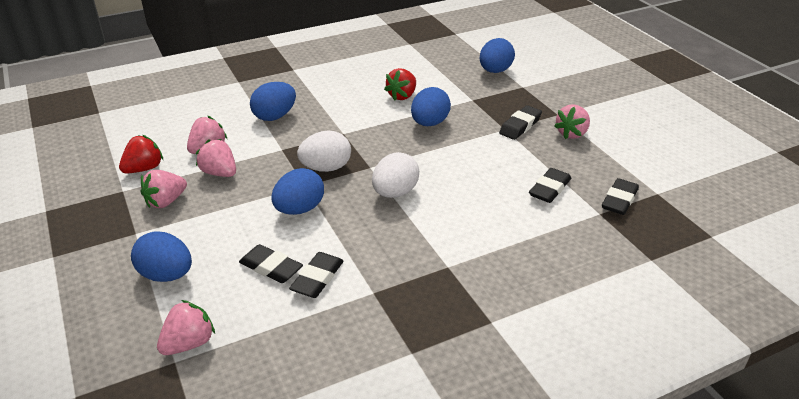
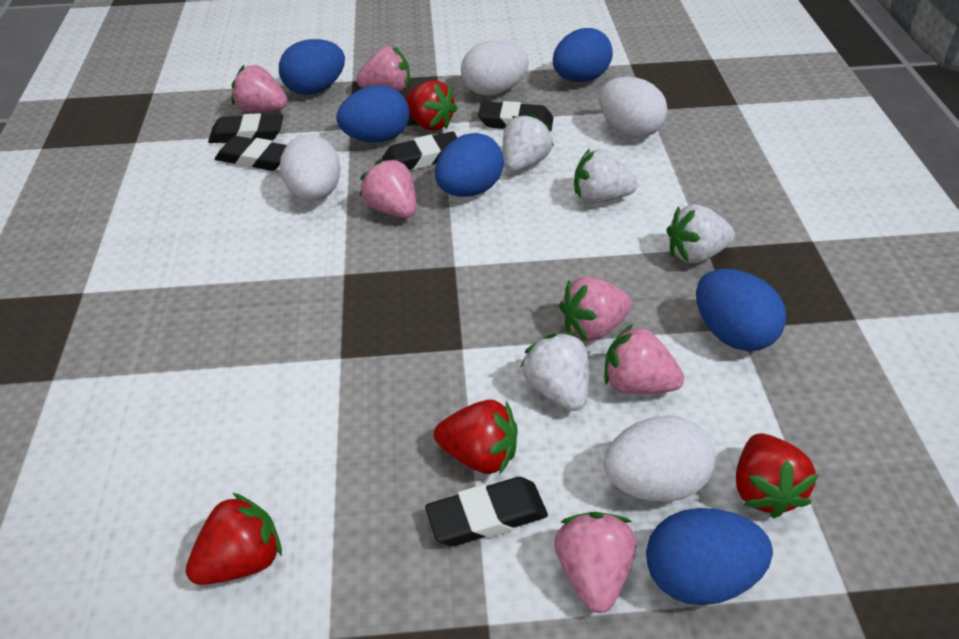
blue egg: [131,232,192,282] [250,82,296,121] [271,168,324,215] [411,87,451,126] [479,38,515,73] = 5 -> [279,39,345,95] [336,85,409,143] [435,133,504,197] [553,28,613,82] [646,508,773,605] [696,269,786,351] = 6
pink strawberry: [140,170,187,208] [157,300,215,355] [187,116,227,154] [196,139,236,177] [554,104,590,139] = 5 -> [232,65,288,113] [356,47,410,93] [360,159,416,218] [554,512,636,613] [559,276,632,341] [604,324,684,394] = 6
red strawberry: [119,135,163,174] [384,68,416,101] = 2 -> [186,493,282,585] [405,80,458,130] [434,400,518,475] [736,433,819,518] = 4
white egg: [297,131,351,172] [372,152,419,198] = 2 -> [280,135,341,201] [461,41,529,96] [599,77,668,137] [604,415,715,502] = 4
white strawberry: none = 0 -> [503,113,554,172] [520,332,589,411] [574,149,638,203] [666,204,735,263] = 4

